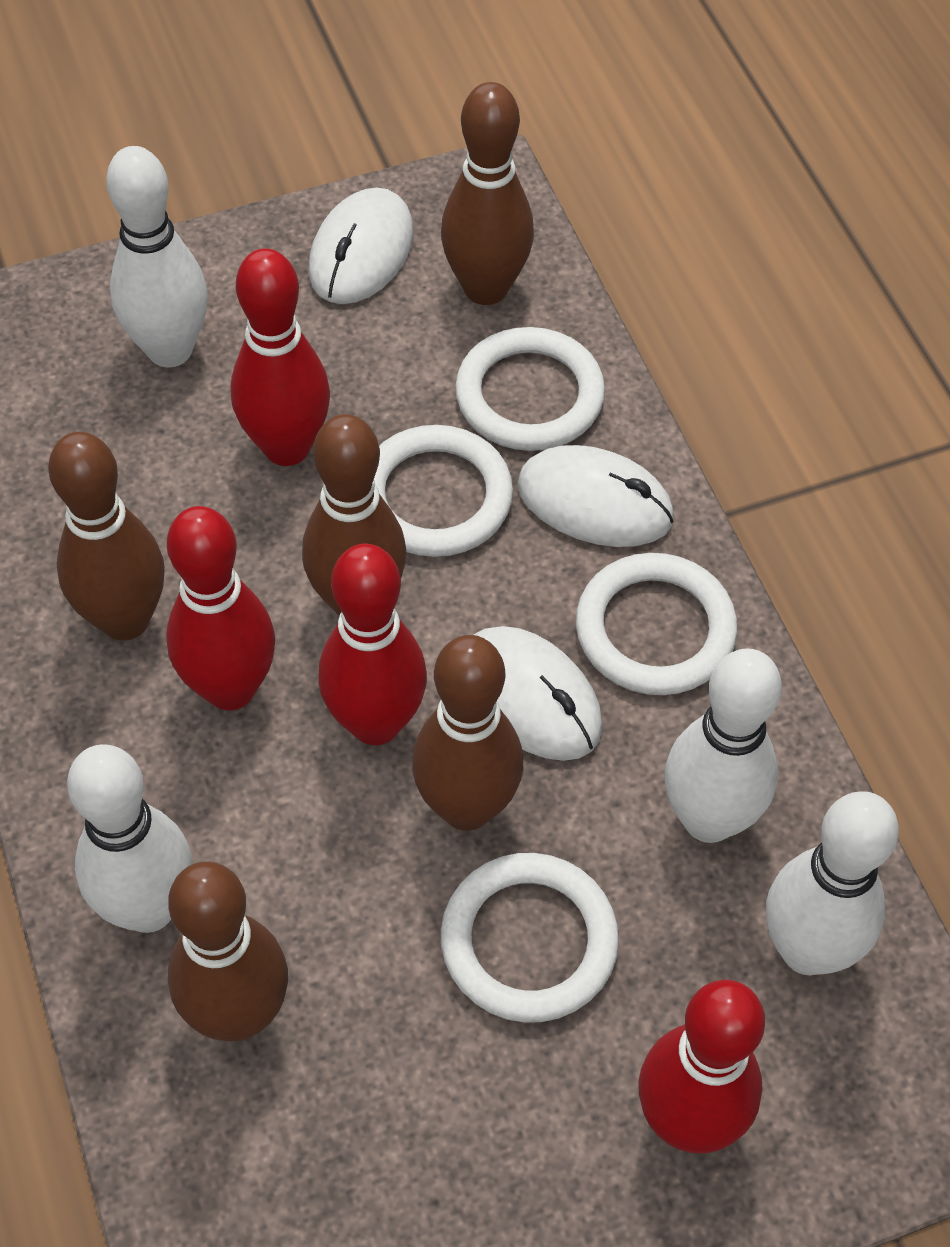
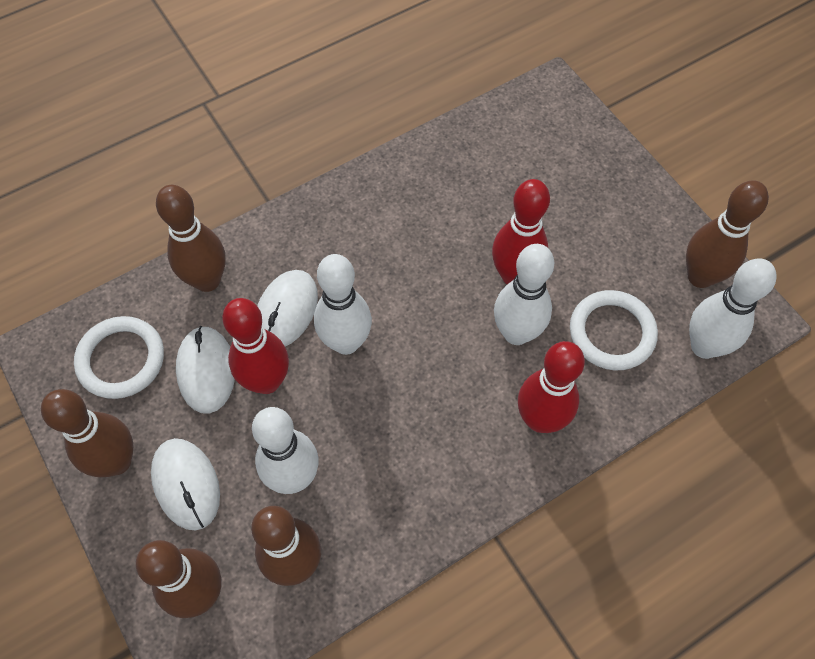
red bowling pin: [166,506,275,710] [231,248,330,466] [318,544,427,745] [638,980,765,1153] = 4 -> [222,298,289,394] [492,179,550,284] [518,341,585,433] = 3
white ring: [374,425,513,557] [441,853,619,1023] [455,327,605,451] [576,553,737,695] = 4 -> [74,316,164,399] [570,290,658,370] = 2

